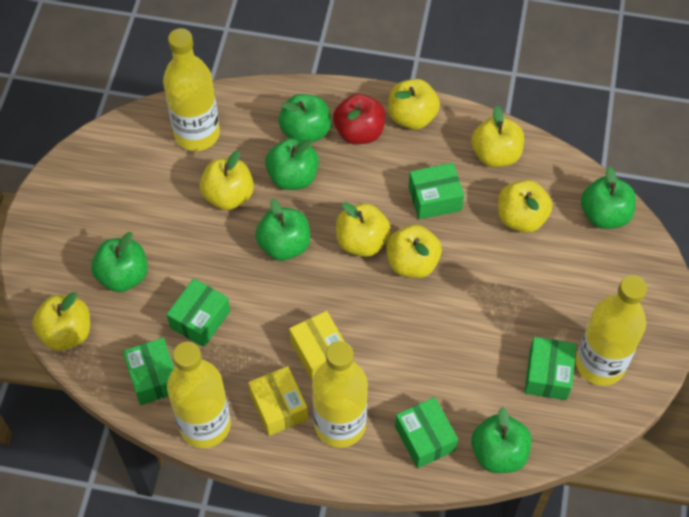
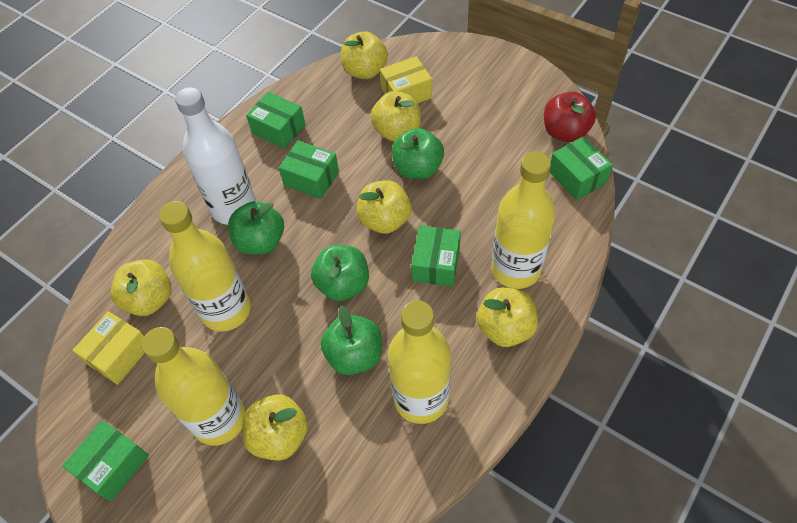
green apple: [91,232,148,292] [255,199,310,261] [265,138,319,190] [278,94,331,142] [471,407,532,473] [581,166,636,229] = 6 -> [228,201,284,255] [311,245,369,301] [321,306,382,375] [392,128,444,179] = 4
white bottle: none = 0 -> [175,87,256,225] = 1
yellow apple: [32,292,90,351] [199,150,254,210] [336,202,391,257] [386,224,442,278] [388,79,440,130] [471,106,524,167] [498,180,552,233] = 7 -> [111,260,172,316] [243,394,308,461] [341,31,388,79] [357,180,412,234] [371,91,421,141] [477,288,538,347] = 6

